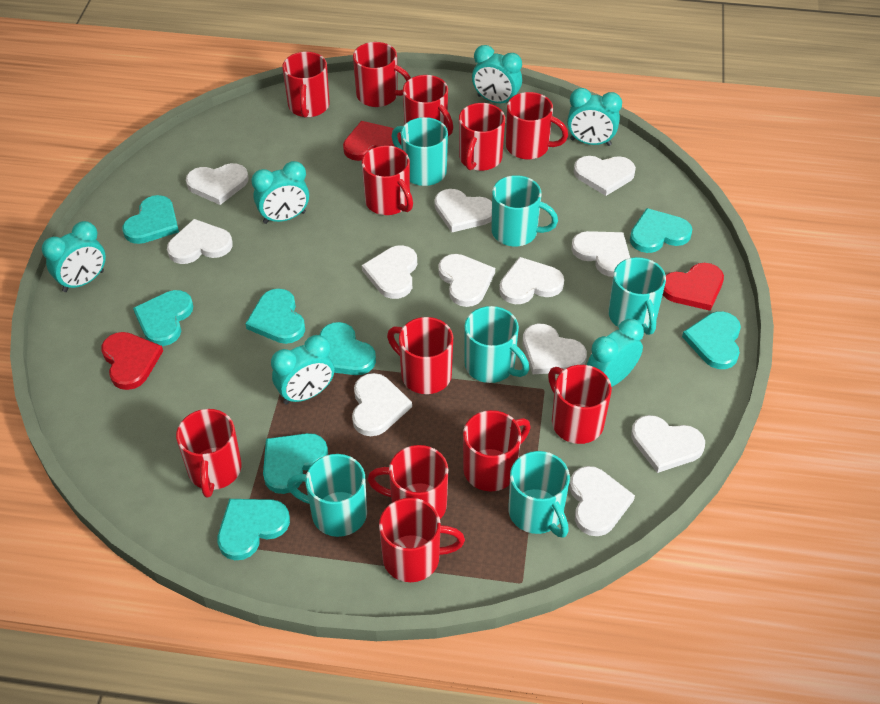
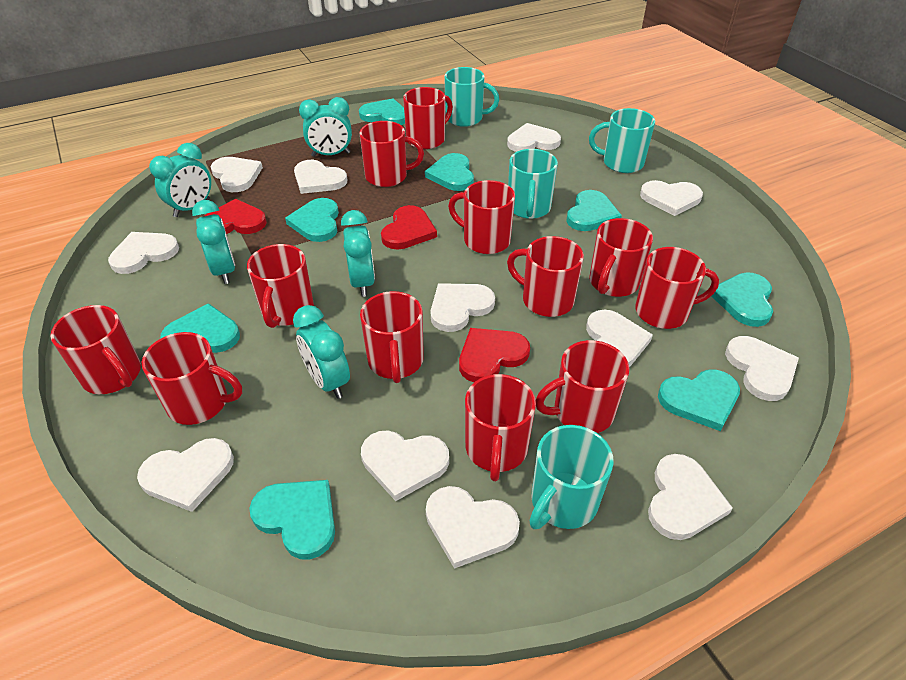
turquoise clock: [42,221,106,292] [251,161,309,224] [271,335,334,405] [472,45,522,103] [567,88,622,146] [587,319,644,387] = 6 -> [149,143,211,217] [192,200,235,284] [293,305,350,399] [299,97,352,157] [341,210,375,297] = 5
turquoise mug: [287,454,367,537] [392,117,448,186] [464,306,529,383] [491,175,558,246] [508,451,570,538] [608,257,666,335] = 6 -> [444,67,499,127] [508,149,558,219] [529,425,614,529] [589,108,655,173] = 4

